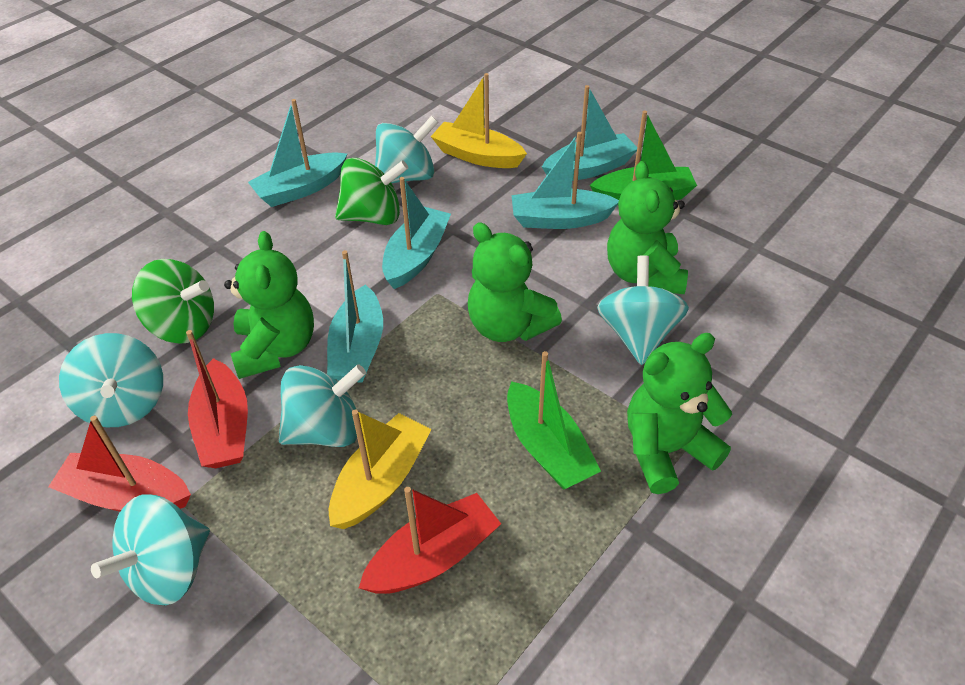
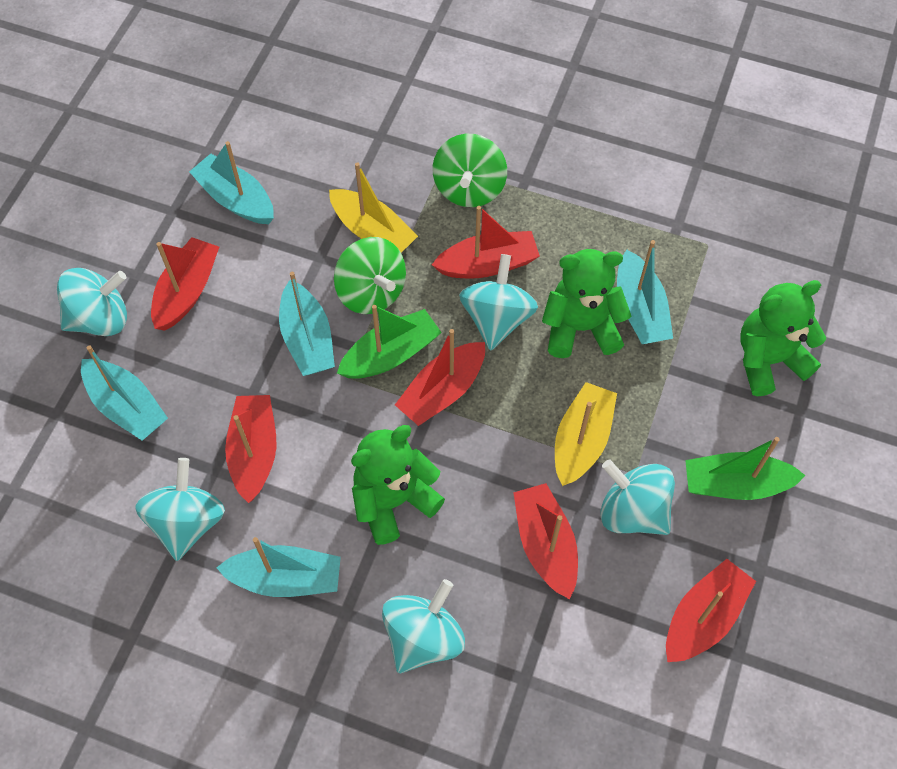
green teddy bear: [224,231,314,379] [468,222,562,342] [607,161,688,294] [627,333,732,494] = 4 -> [351,425,445,545] [542,249,631,358] [740,280,826,396] = 3
red boat: [48,416,191,512] [186,330,248,468] [359,487,501,594] = 3 -> [151,237,219,331] [225,395,277,503] [395,329,485,426] [432,206,540,279] [513,483,578,599] [666,559,756,662] = 6

